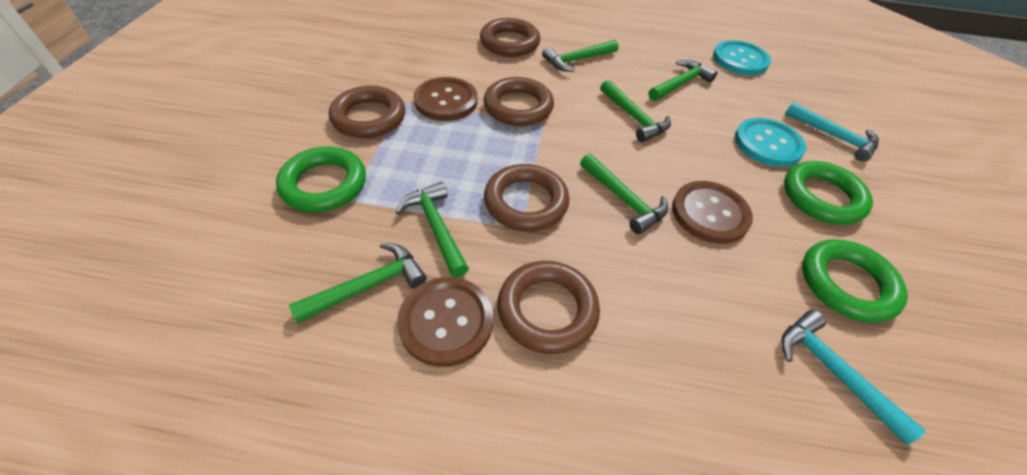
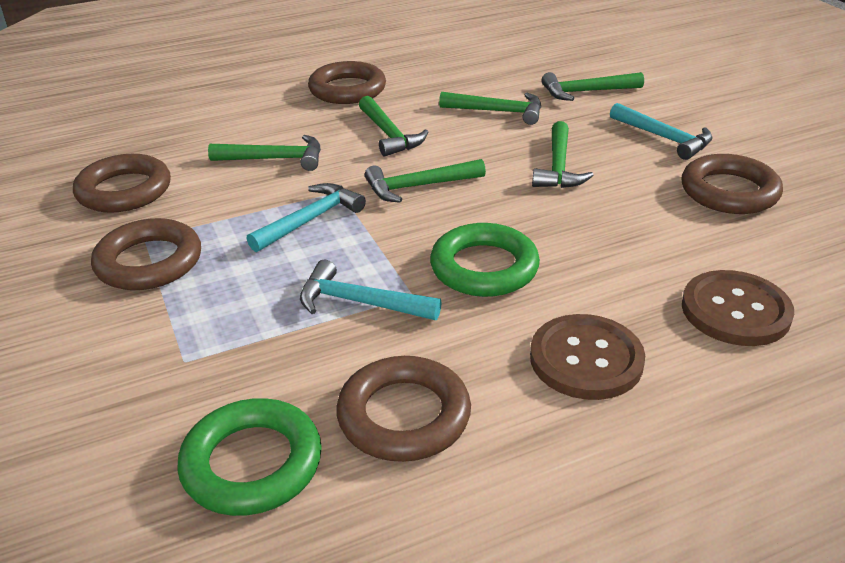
brown button: [397,277,493,367] [414,77,478,121] [672,181,753,244] = 3 -> [530,314,645,400] [682,270,794,346] = 2
green ring: [276,146,366,212] [784,161,873,225] [802,239,908,323] = 3 -> [177,398,322,516] [430,223,540,297] = 2
turquoise button: [713,40,771,75] [735,118,806,167] = 2 -> none = 0
turquoise hammer: [781,310,926,444] [785,102,879,162] = 2 -> [247,183,366,252] [300,260,441,320] [610,103,712,160] = 3

